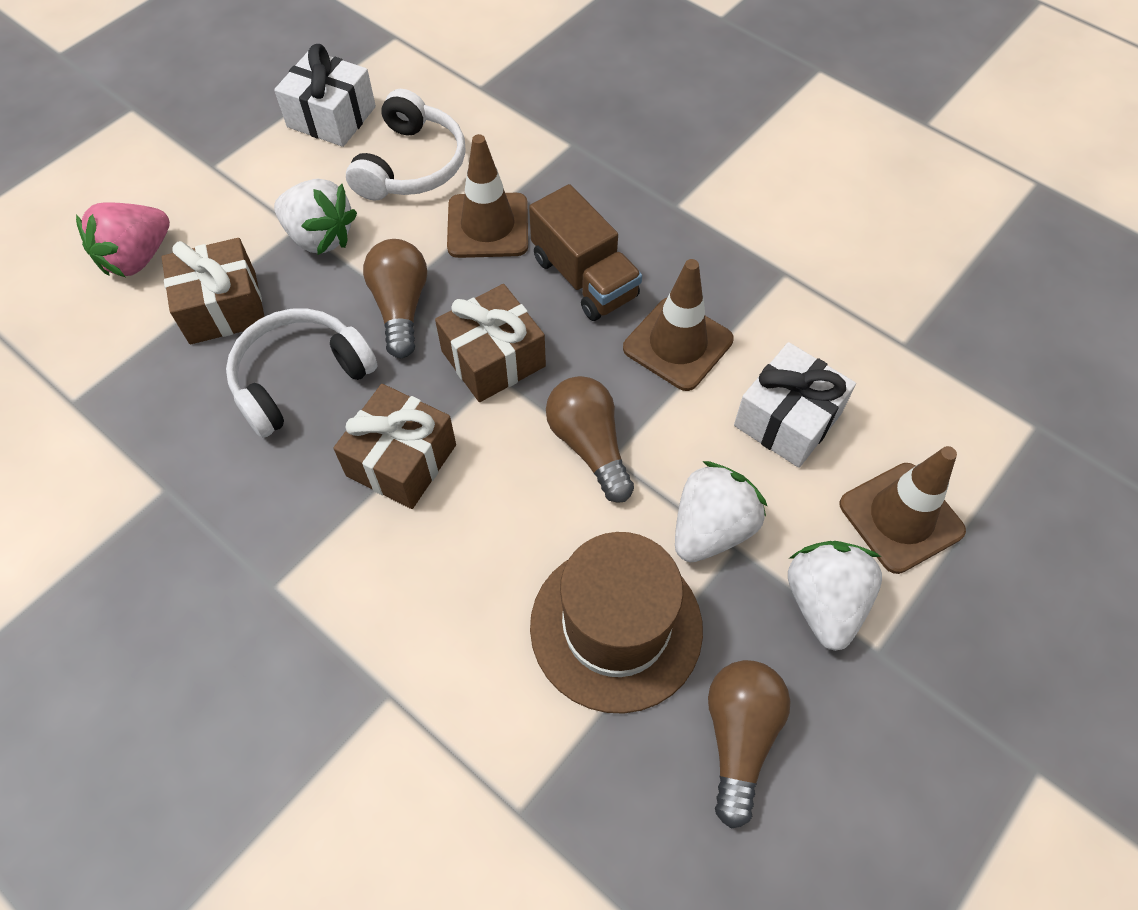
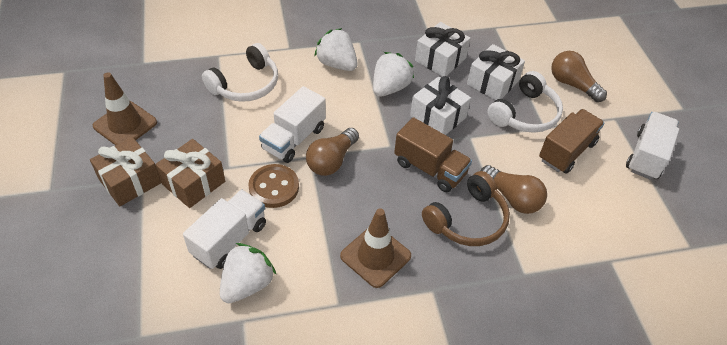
brown button: none = 0 -> [248,164,299,208] = 1
brown gift: [162,238,265,344] [333,384,456,509] [435,284,546,402] = 3 -> [90,137,161,206] [155,139,225,208] = 2
brown hat: [530,532,703,714] = 1 -> none = 0
brown headphones: none = 0 -> [422,171,510,246] = 1
brown traffic cone: [447,134,528,258] [623,259,734,391] [839,446,966,574] = 3 -> [93,72,157,145] [340,209,411,288] = 2
brown truck: [529,184,642,321] = 1 -> [394,117,472,192] [539,109,605,174] = 2
pink strawberry: [76,202,170,277] = 1 -> none = 0
white gift: [274,44,376,147] [734,342,856,468] = 2 -> [410,76,471,135] [415,22,471,77] [467,44,525,100] = 3
white truck: none = 0 -> [183,190,266,269] [259,86,326,163] [626,112,679,180] = 3

